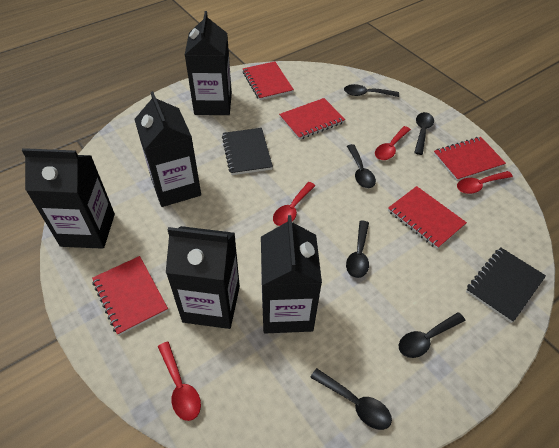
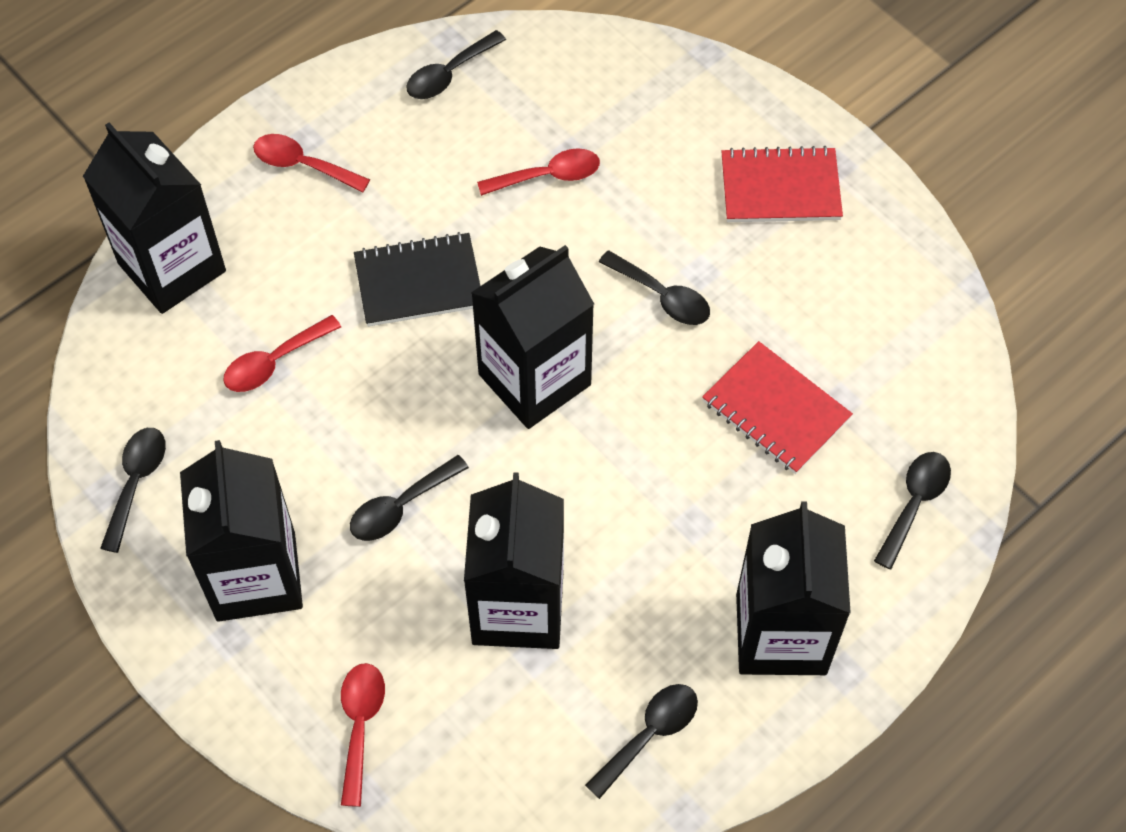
black notebook: [222,128,273,175] [466,248,546,323] = 2 -> [354,232,481,327] = 1
red notebook: [92,256,168,336] [243,61,294,100] [279,98,345,140] [388,186,467,249] [434,137,506,181] = 5 -> [702,341,853,474] [721,146,843,222] = 2

